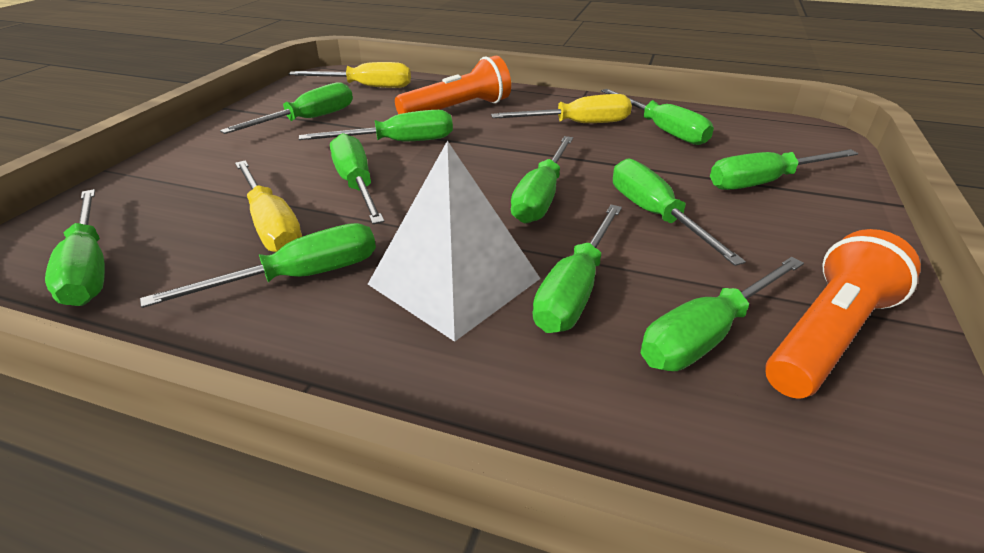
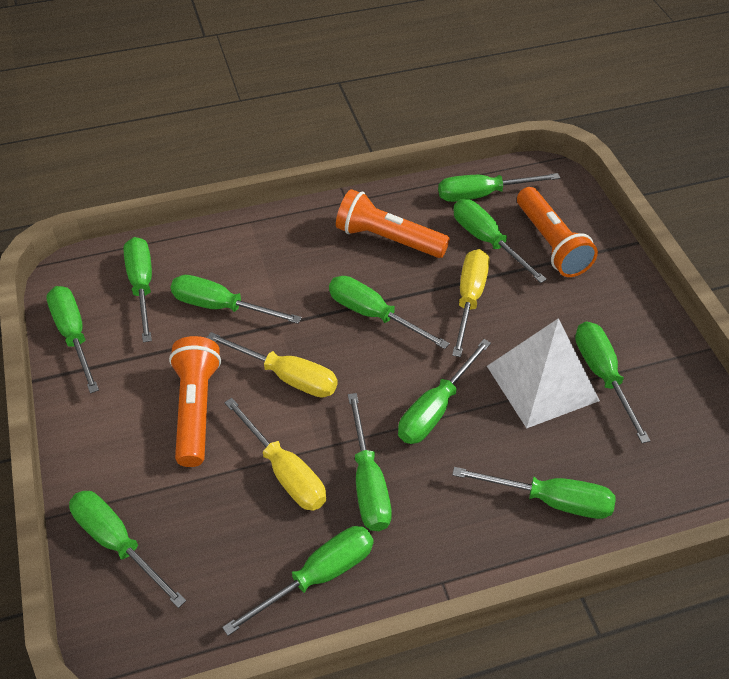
green screwdriver: [45,189,105,306] [140,223,376,308] [220,82,353,134] [299,110,453,141] [330,133,385,224] [511,136,573,224] [532,205,622,333] [601,89,714,145] [613,158,746,266] [641,257,804,371] [710,149,858,190] = 11 -> [46,286,99,394] [69,491,186,608] [123,237,152,343] [171,275,302,324] [222,526,374,636] [329,276,450,349] [348,393,392,531] [398,339,491,444] [438,173,560,202] [452,467,616,519] [453,199,547,283] [575,321,651,443] = 12
orange flashlight: [395,56,511,114] [765,229,921,398] = 2 -> [169,336,221,467] [336,189,450,258] [517,187,598,277] = 3

